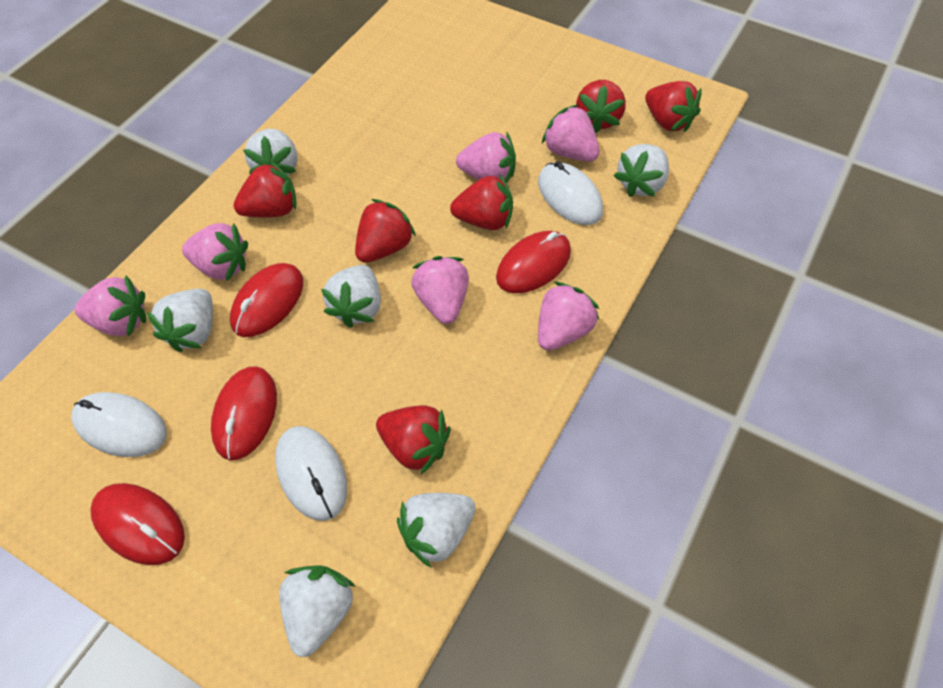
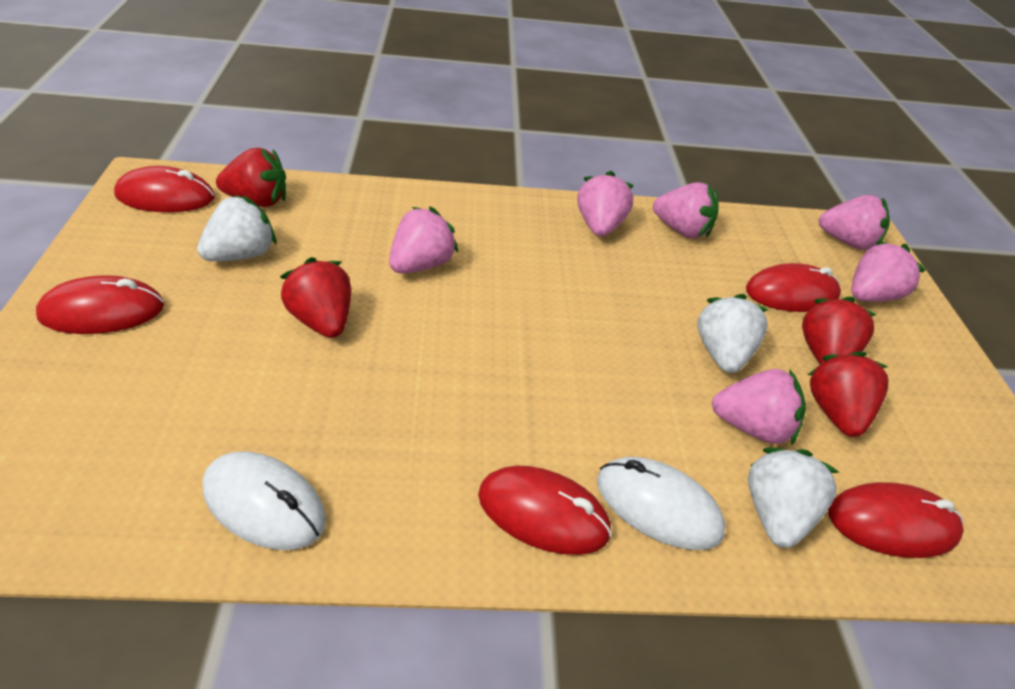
red mouse: [90,483,185,565] [211,366,277,460] [230,263,303,337] [496,231,571,293] = 4 -> [36,275,164,334] [114,166,215,212] [478,466,612,555] [746,263,841,312] [828,482,964,558] = 5
red strawberry: [233,161,296,217] [355,199,416,263] [376,405,451,474] [450,174,513,230] [576,80,626,133] [645,81,701,132] = 6 -> [216,148,286,207] [280,257,351,338] [802,297,876,364] [808,351,888,437] = 4
white mouse: [71,392,167,457] [275,426,347,521] [538,161,603,225] = 3 -> [203,451,326,550] [597,457,726,550] = 2
white strawberry: [147,289,213,352] [243,129,297,176] [279,565,356,657] [321,265,381,328] [397,493,476,568] [614,144,669,197] = 6 -> [197,195,276,261] [697,294,768,373] [748,448,840,548] = 3

